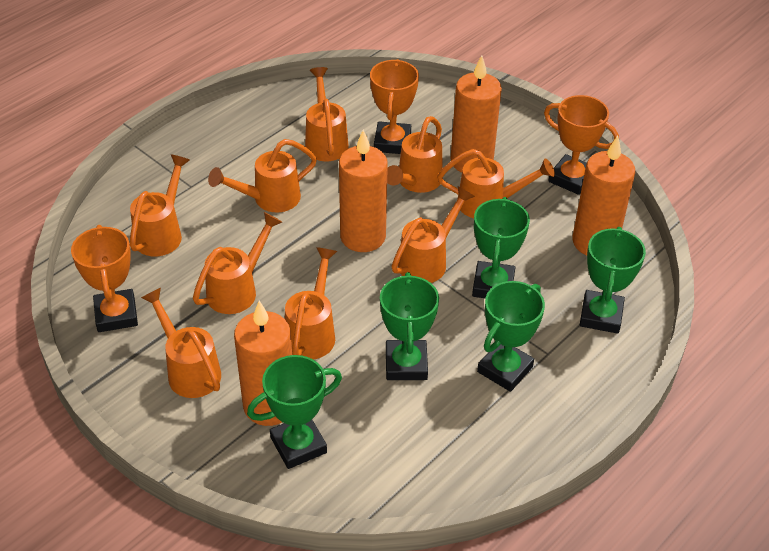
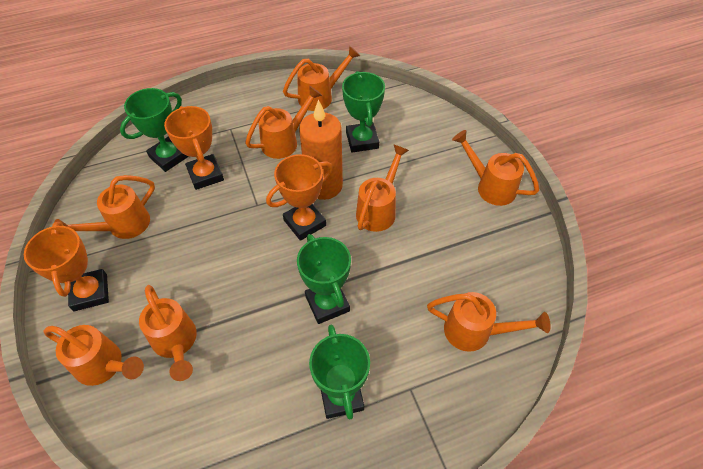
green trophy: [247,355,342,469] [380,272,439,380] [472,197,530,298] [477,281,545,392] [580,227,646,334] = 5 -> [120,88,189,172] [297,234,351,324] [309,325,370,419] [342,71,385,153] = 4
orange candle: [234,301,292,426] [339,130,388,252] [451,55,502,173] [572,135,635,255] = 4 -> [299,100,343,200] = 1
orange watering can: [130,154,190,256] [141,288,221,398] [193,212,282,314] [208,139,317,213] [285,247,337,360] [305,67,349,161] [387,116,443,193] [391,186,475,283] [437,149,555,218] = 9 -> [44,325,144,386] [54,175,155,239] [139,285,197,381] [245,86,322,159] [283,46,360,111] [356,144,409,232] [427,292,551,352] [452,130,539,206] = 8

